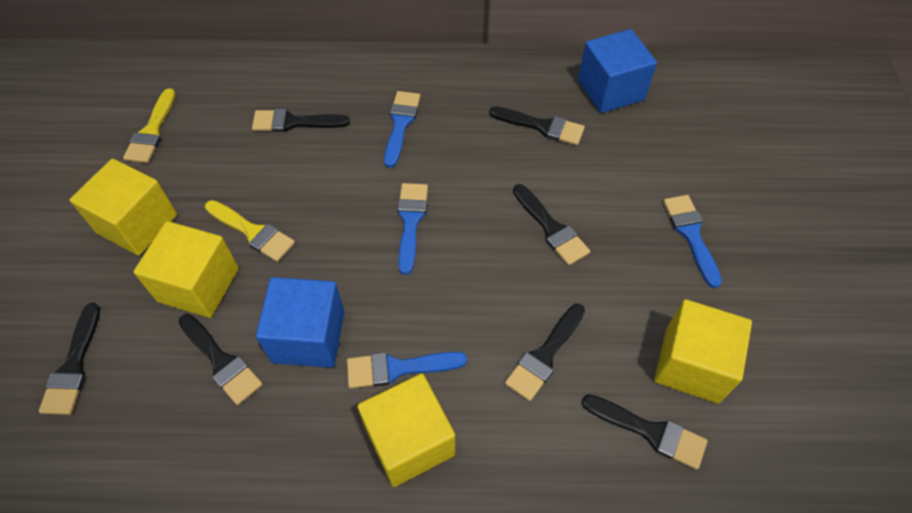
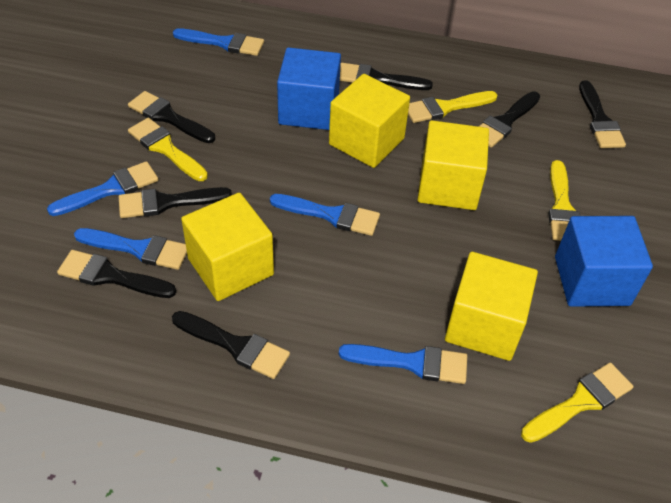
blue brush: [347,352,467,388] [384,91,421,168] [397,183,428,275] [663,195,722,288] = 4 -> [47,161,158,216] [74,228,187,270] [173,28,264,56] [270,194,380,236] [339,344,467,384] = 5
yellow brush: [123,88,176,163] [205,200,295,262] = 2 -> [128,118,208,181] [408,91,497,123] [521,363,634,443] [548,160,580,241] = 4

